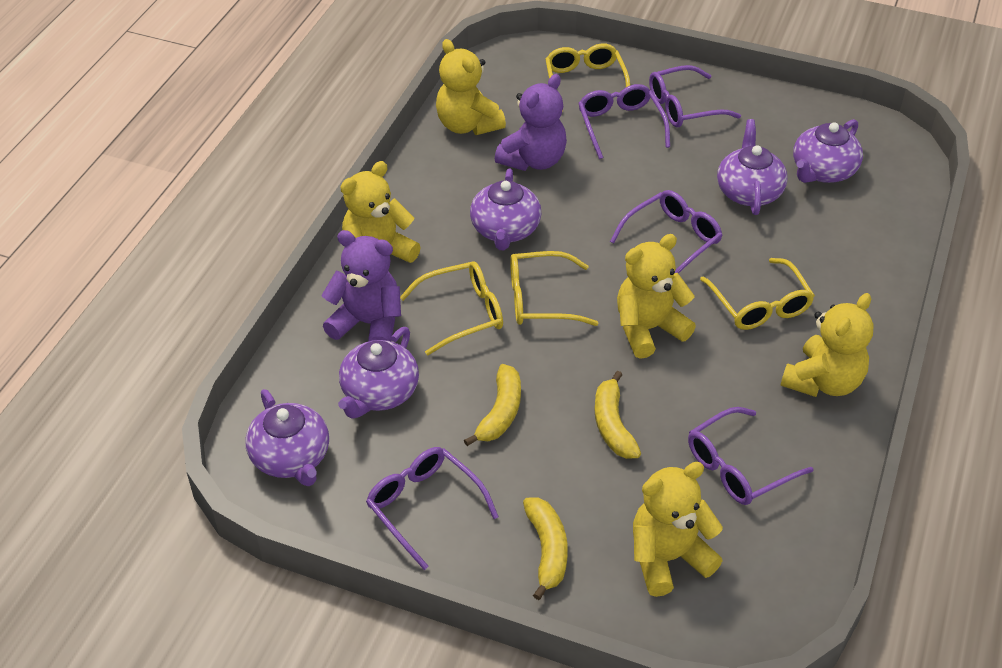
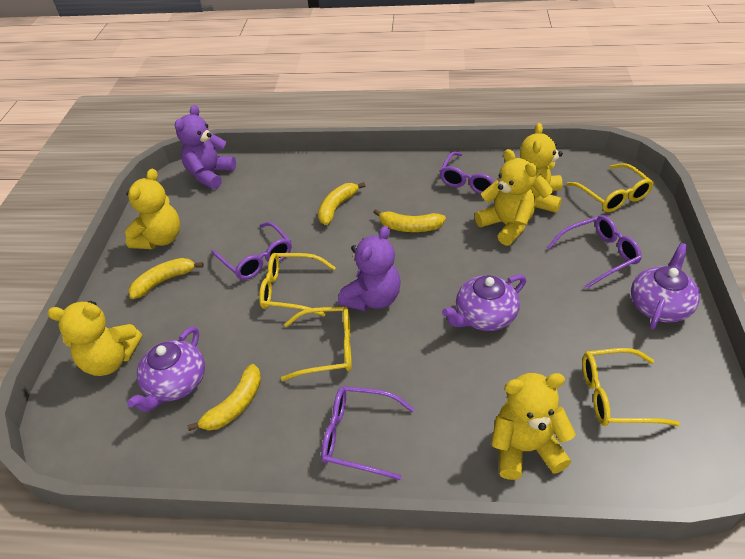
purple glasses: [366,447,499,570] [578,84,670,159] [610,190,723,274] [649,65,741,128] [688,407,813,505] = 5 -> [211,222,292,280] [321,386,414,480] [439,151,499,194] [547,215,642,289] = 4
purple teapot: [245,389,329,486] [338,327,419,419] [470,168,541,250] [717,119,788,215] [793,119,863,183] = 5 -> [127,326,205,412] [442,274,526,331] [631,243,700,330] = 3
yellow banana: [464,364,521,446] [523,498,568,600] [594,371,641,459] = 3 -> [129,258,204,299] [187,364,261,431] [318,182,365,225] [373,209,446,232] = 4

